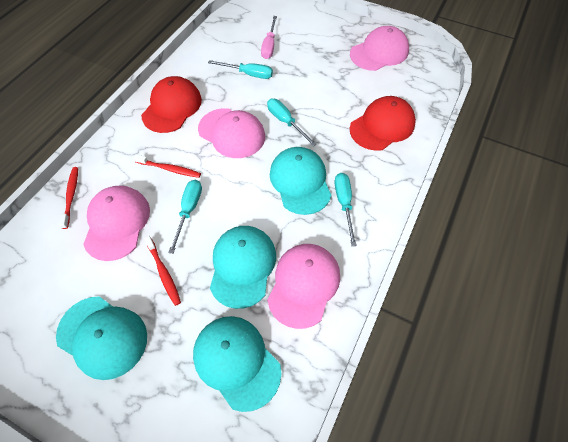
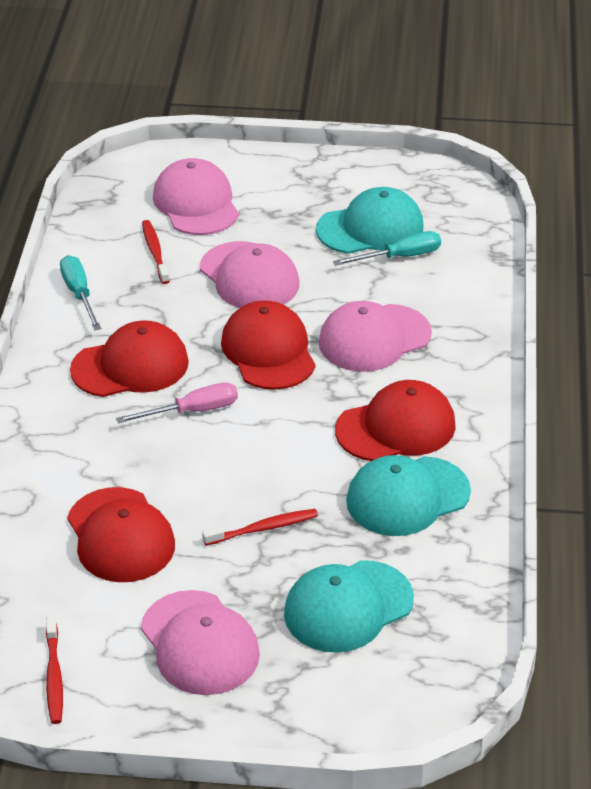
red cap: [141,76,202,133] [350,96,416,151] = 2 -> [67,487,175,582] [70,320,189,397] [221,300,316,390] [335,380,456,461] = 4
turquoise cap: [56,296,147,380] [193,316,281,412] [210,226,276,309] [270,147,331,215] = 4 -> [284,560,414,653] [316,187,424,254] [346,455,471,536] = 3
turquoise screwdriver: [168,180,202,254] [208,60,273,79] [267,99,317,146] [334,173,357,246] = 4 -> [60,255,101,330] [333,231,441,266] = 2

